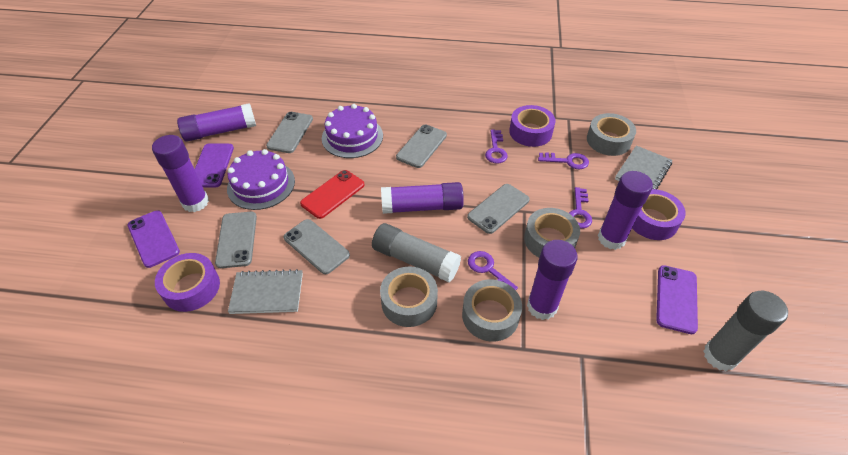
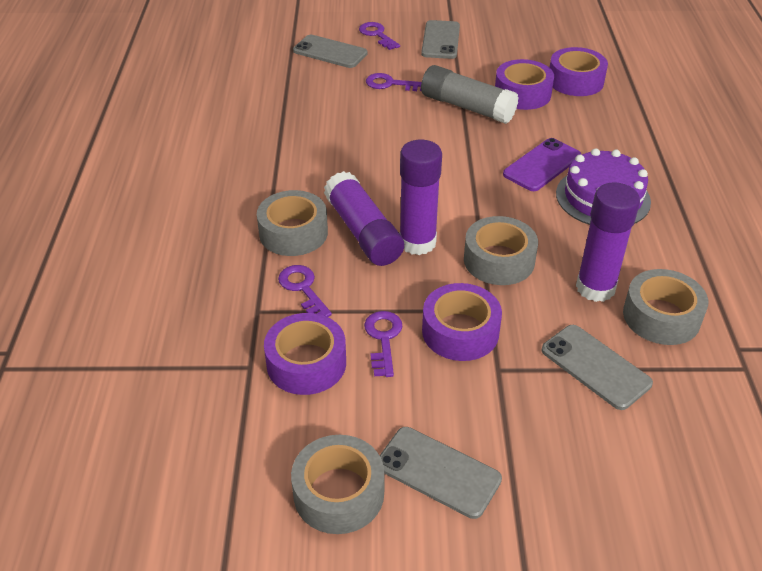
grey glue stick: [372,223,461,282] [703,291,788,371] = 2 -> [421,65,518,124] = 1
grey notebook: [228,269,303,314] [615,145,673,189] = 2 -> none = 0
grey phone: [215,212,257,268] [266,112,313,153] [283,219,350,274] [396,124,447,168] [467,184,530,234] = 5 -> [293,35,368,68] [379,427,502,519] [421,20,460,59] [541,325,653,410] = 4
purple cake: [227,149,295,210] [322,104,383,158] = 2 -> [556,148,651,225] = 1
purple glue stick: [152,135,209,212] [177,103,256,142] [381,182,464,214] [527,240,578,320] [598,171,653,250] = 5 -> [324,171,404,266] [399,140,442,255] [576,182,640,302] = 3
purple phone: [128,210,180,268] [195,143,234,188] [656,265,698,334] = 3 -> [503,138,581,191] = 1
purple tape: [155,253,220,312] [509,105,556,147] [632,189,686,240] = 3 -> [264,313,346,395] [422,283,502,361] [495,59,554,110] [550,47,608,96] = 4
red phone: [300,170,364,219] = 1 -> none = 0

